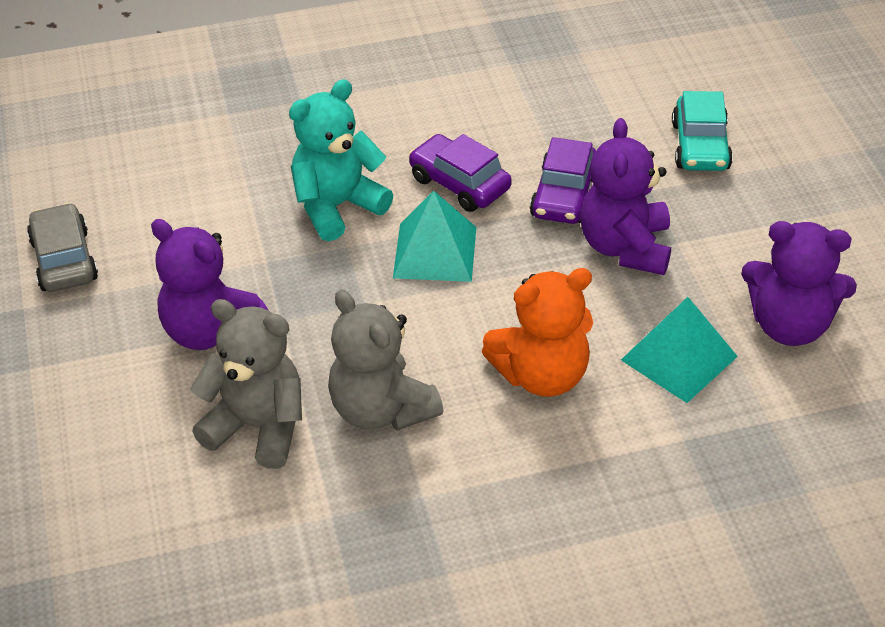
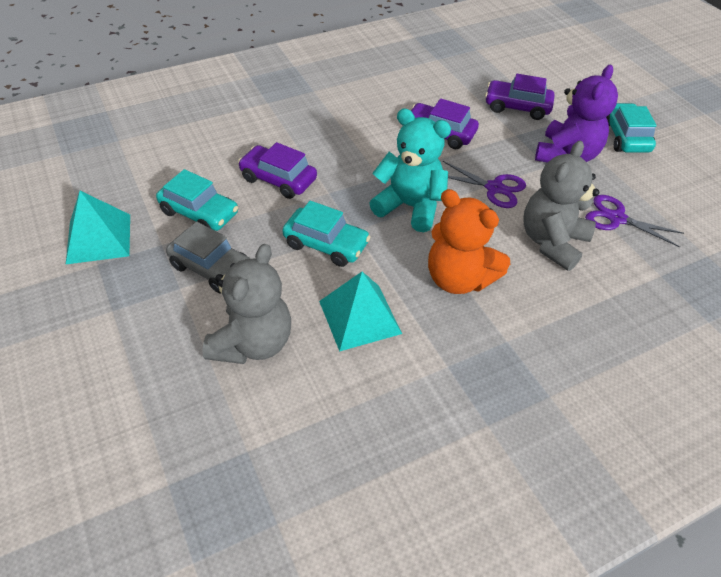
purple car: [409,134,512,212] [530,137,596,224] = 2 -> [238,142,317,199] [411,98,479,149] [485,74,555,120] = 3
purple scissors: none = 0 -> [443,161,526,208] [585,195,684,247] = 2
purple teddy bear: [151,219,269,350] [580,118,671,275] [741,221,857,346] = 3 -> [535,65,618,163] = 1
turquoise car: [672,91,733,171] = 1 -> [156,169,238,231] [282,201,370,267] [606,103,657,153] = 3

